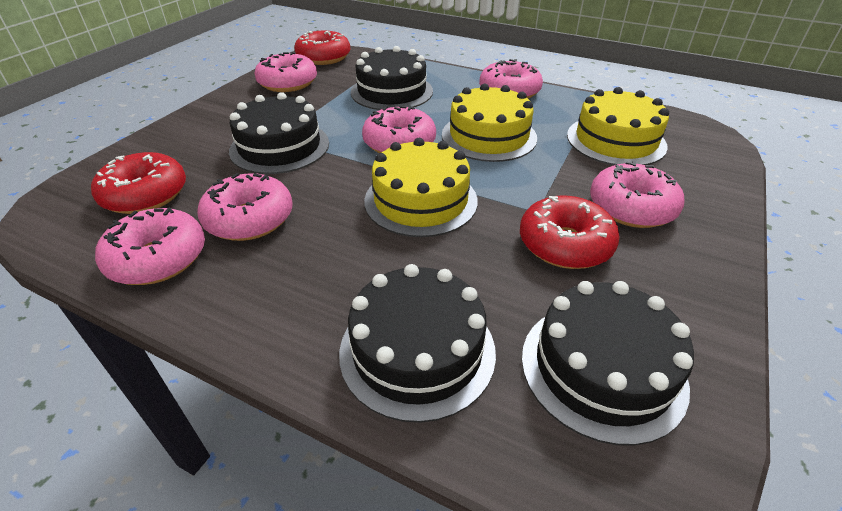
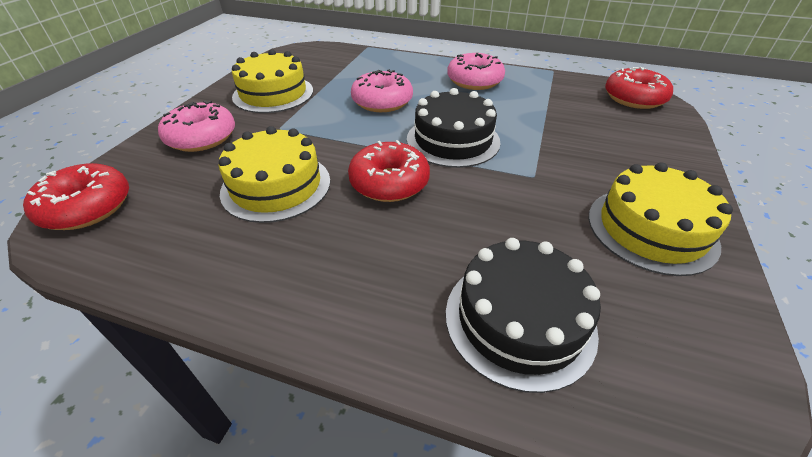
black cake: [229,92,329,174] [339,264,496,423] [351,46,433,110] [522,281,694,446] = 4 -> [407,88,501,168] [446,238,601,393] = 2
pink donut: [95,207,205,285] [197,173,292,241] [254,52,317,92] [362,106,436,153] [479,59,543,99] [590,161,685,228] = 6 -> [158,101,235,152] [351,69,413,112] [447,53,505,90] = 3

